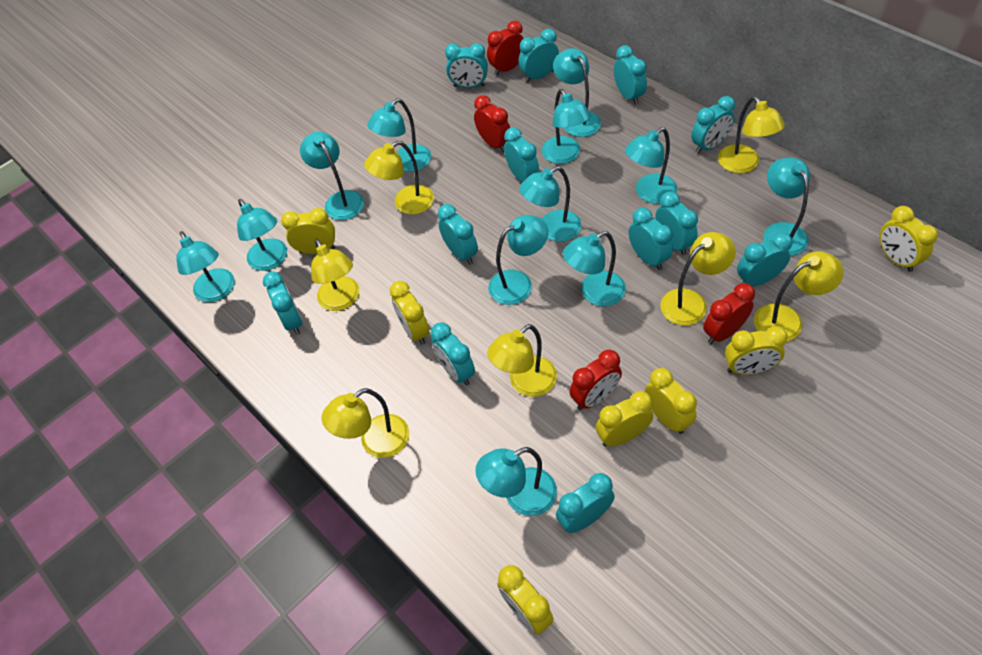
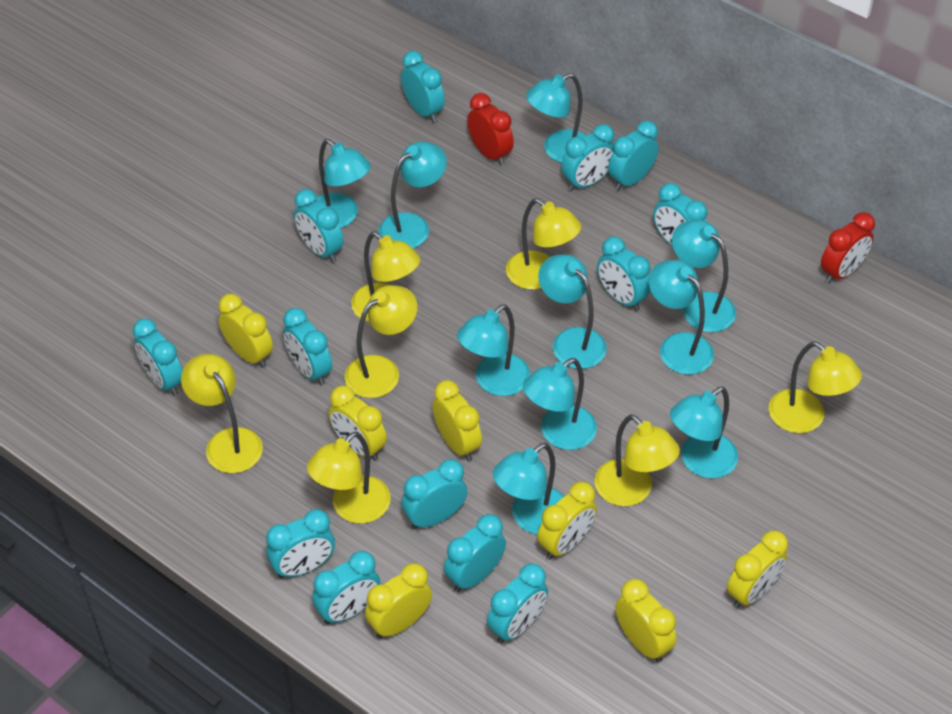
red clock: [474,95,510,152] [487,21,524,75] [569,350,622,410] [703,283,755,344] = 4 -> [467,93,514,166] [821,212,875,284] = 2
turquoise clock: [263,272,302,335] [430,322,475,386] [438,204,478,265] [445,43,488,88] [504,127,539,183] [518,29,559,82] [556,473,615,533] [614,45,647,105] [629,208,673,270] [655,191,698,255] [691,96,735,154] [737,232,793,286] = 12 -> [133,318,183,396] [266,509,335,578] [283,308,332,386] [294,189,343,263] [312,551,381,624] [401,51,445,123] [401,459,467,529] [444,514,506,592] [487,563,548,644] [561,124,614,191] [597,237,651,311] [608,121,659,191] [653,183,708,246] = 13
turquoise lamp: [177,231,235,302] [237,199,287,271] [300,132,364,220] [367,99,431,172] [475,447,557,516] [488,215,548,305] [519,166,581,242] [542,89,591,164] [553,48,601,137] [563,231,626,306] [625,127,677,204] [763,158,810,256] = 12 -> [315,139,371,228] [378,141,447,248] [457,304,530,396] [493,443,564,534] [523,358,597,450] [526,73,585,163] [538,254,607,369] [649,260,714,375] [670,386,738,478] [672,220,736,332] = 10

